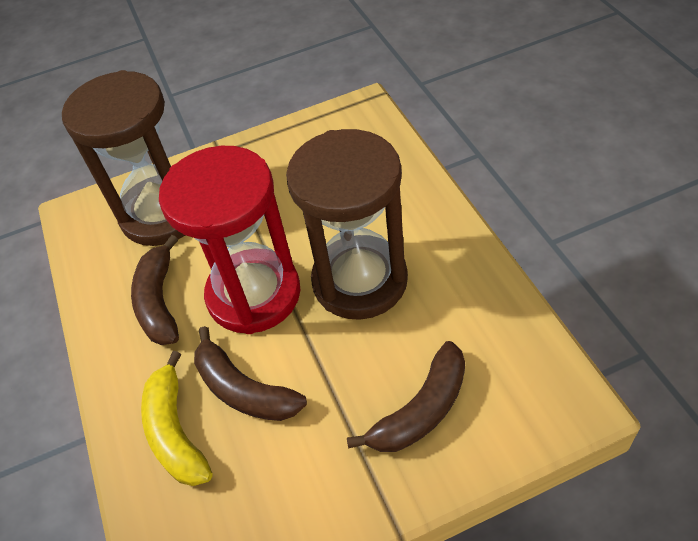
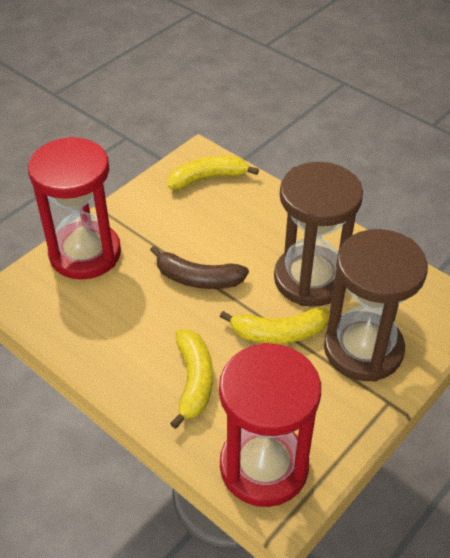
brown banana: [131,235,179,345] [194,326,307,421] [347,341,465,452] = 3 -> [150,246,249,289] = 1
red hourglass: [159,146,300,334] = 1 -> [28,137,121,280] [219,343,321,507] = 2
yellow banana: [141,351,212,486] = 1 -> [168,156,259,190] [170,330,213,429] [220,308,329,344] = 3

